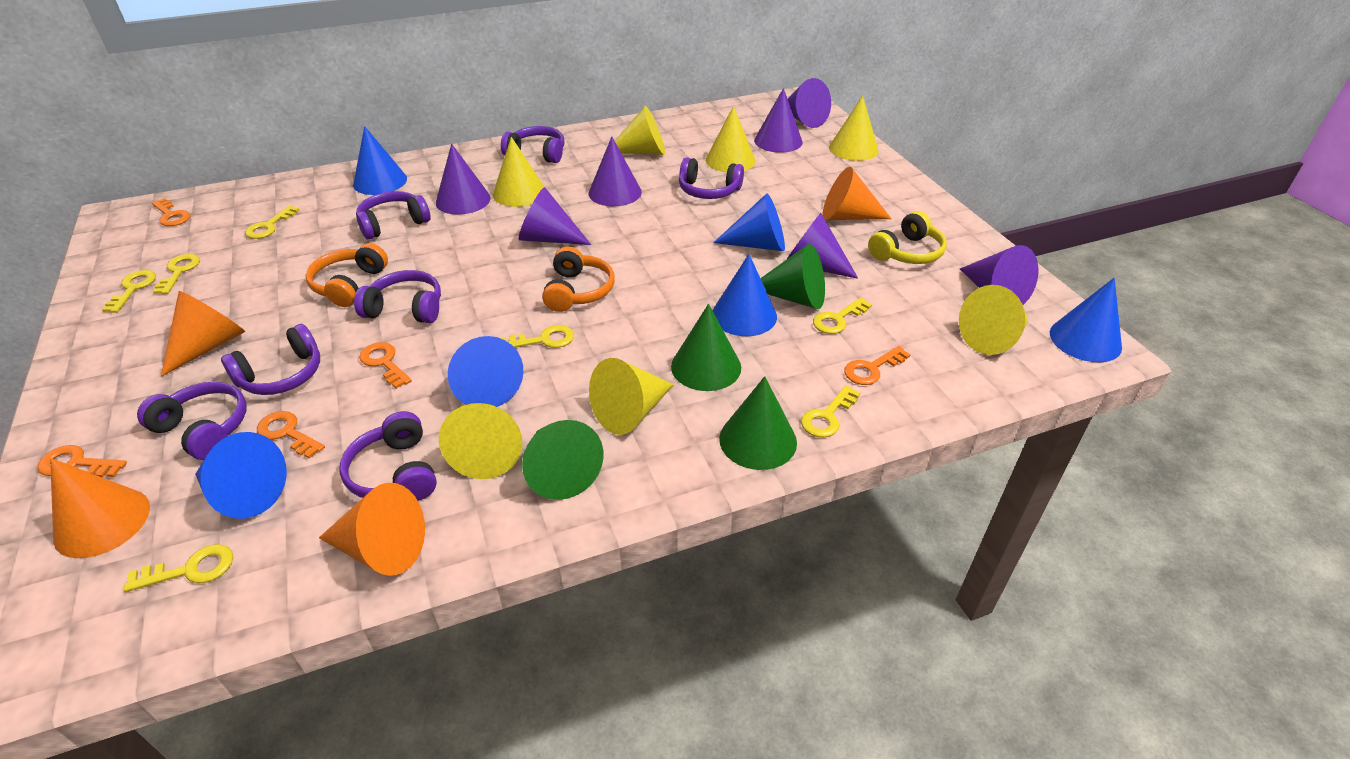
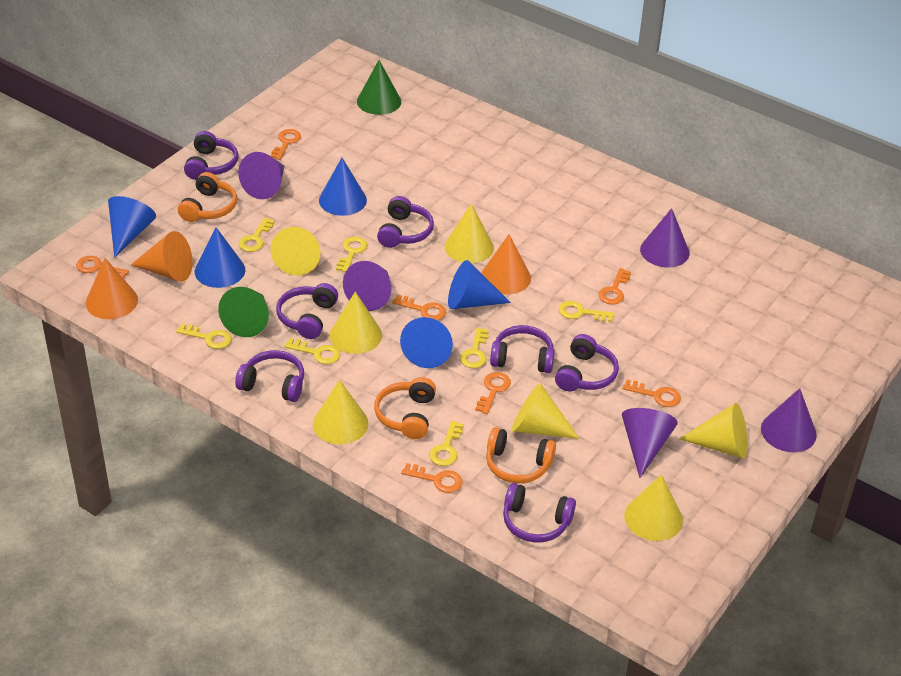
blue cone: [195,432,287,519] [353,126,407,195] [448,336,523,407] [713,194,785,251] [713,254,777,336] [1050,278,1122,362] = 6 -> [108,196,156,258] [195,228,246,288] [319,158,367,216] [400,317,453,368] [448,260,511,309] = 5
green cone: [522,420,603,500] [671,304,741,391] [719,376,797,470] [761,244,825,309] = 4 -> [218,287,269,337] [357,60,401,115] = 2
orange cone: [50,458,150,558] [161,291,245,377] [319,483,425,576] [823,167,892,220] = 4 -> [85,258,138,319] [131,231,193,282] [482,234,531,294] = 3
orange headphones: [305,243,388,307] [542,246,615,312] = 2 -> [178,172,237,222] [374,377,436,439] [486,427,556,484] = 3
orange key: [38,445,127,477] [152,198,190,226] [257,411,325,459] [359,342,412,388] [844,346,910,385] = 5 -> [76,256,129,279] [270,129,301,160] [392,295,446,320] [401,463,462,493] [476,372,511,414] [599,268,631,304] [622,380,681,407] = 7
purple cone: [436,144,490,215] [518,187,591,245] [589,137,642,206] [754,88,803,153] [786,213,858,279] [788,78,831,128] [960,245,1039,305] = 7 -> [238,152,284,199] [343,261,391,311] [622,408,678,478] [640,208,689,268] [761,388,817,452] = 5
yellow headphones: [868,211,947,264] = 1 -> none = 0

